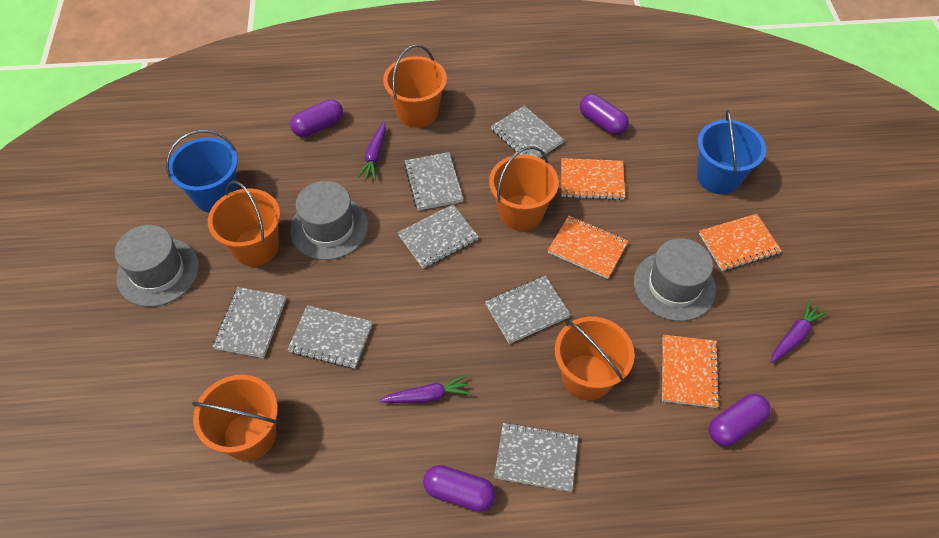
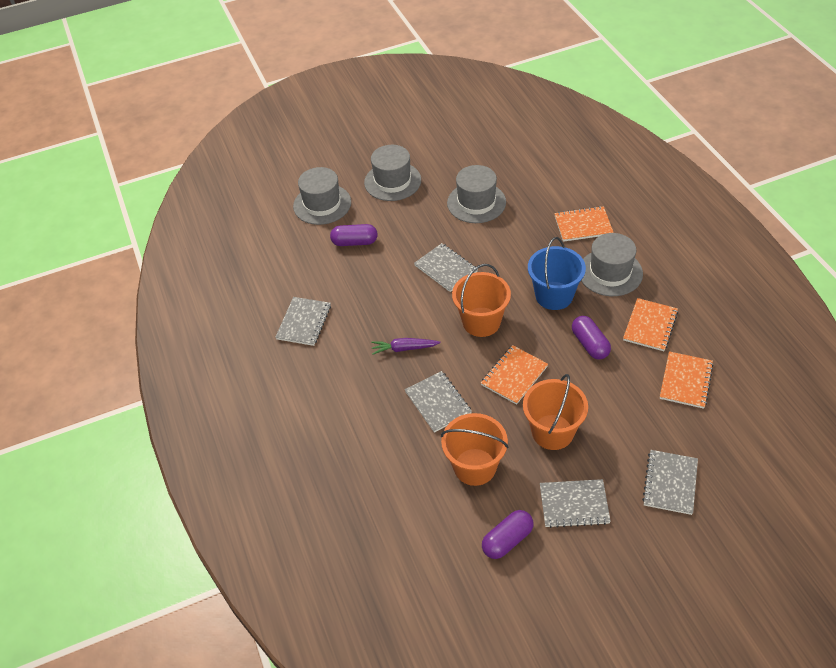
blue bucket: [166,130,238,212] [697,110,766,194] = 2 -> [528,237,586,310] = 1
grey hat: [115,225,199,307] [290,181,368,260] [634,238,716,321] = 3 -> [293,167,351,225] [364,145,421,201] [447,165,506,223] [581,233,643,296] = 4
grey notebook: [213,287,286,358] [287,305,373,369] [398,204,479,268] [404,152,464,211] [485,276,571,344] [491,106,564,158] [494,422,578,492] = 7 -> [275,297,331,346] [405,371,472,433] [414,243,478,292] [540,479,611,528] [642,450,698,515] = 5
orange bucket: [192,375,278,461] [208,181,280,266] [383,44,447,128] [489,146,559,231] [555,317,635,400] = 5 -> [441,413,509,486] [452,264,511,337] [523,374,588,450] = 3
purple capsule: [290,99,343,137] [423,465,496,512] [580,94,629,135] [709,394,771,446] = 4 -> [330,224,378,246] [482,510,533,559] [572,316,611,359] = 3
purple carrot: [357,122,386,180] [379,374,471,403] [771,300,827,363] = 3 -> [371,338,441,355] = 1

